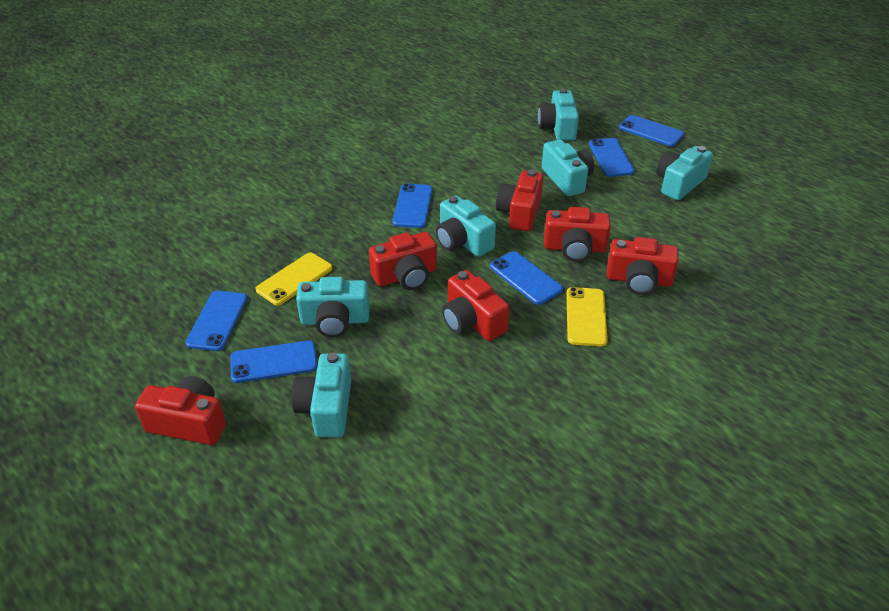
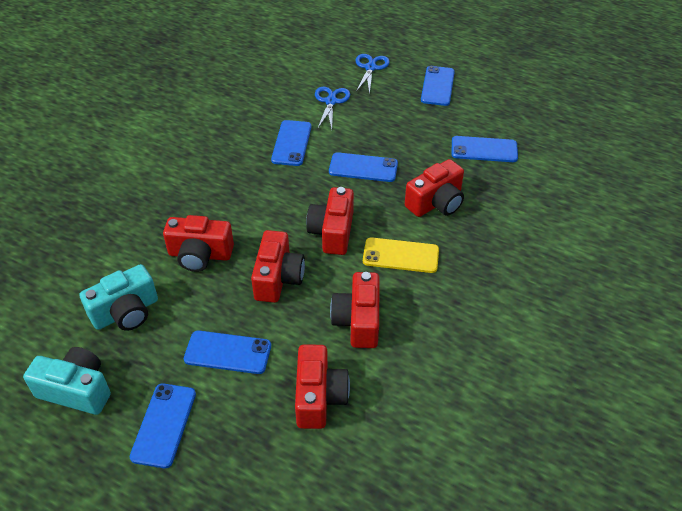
blue scissors: none = 0 -> [315,87,350,129] [356,54,390,94] = 2
turquoise camera: [292,353,351,437] [296,277,370,337] [436,195,496,257] [538,88,579,141] [542,140,594,196] [656,146,713,200] = 6 -> [23,347,111,415] [80,264,158,331] = 2
yellow phone: [255,253,333,306] [566,287,608,347] = 2 -> [363,237,439,273] = 1

